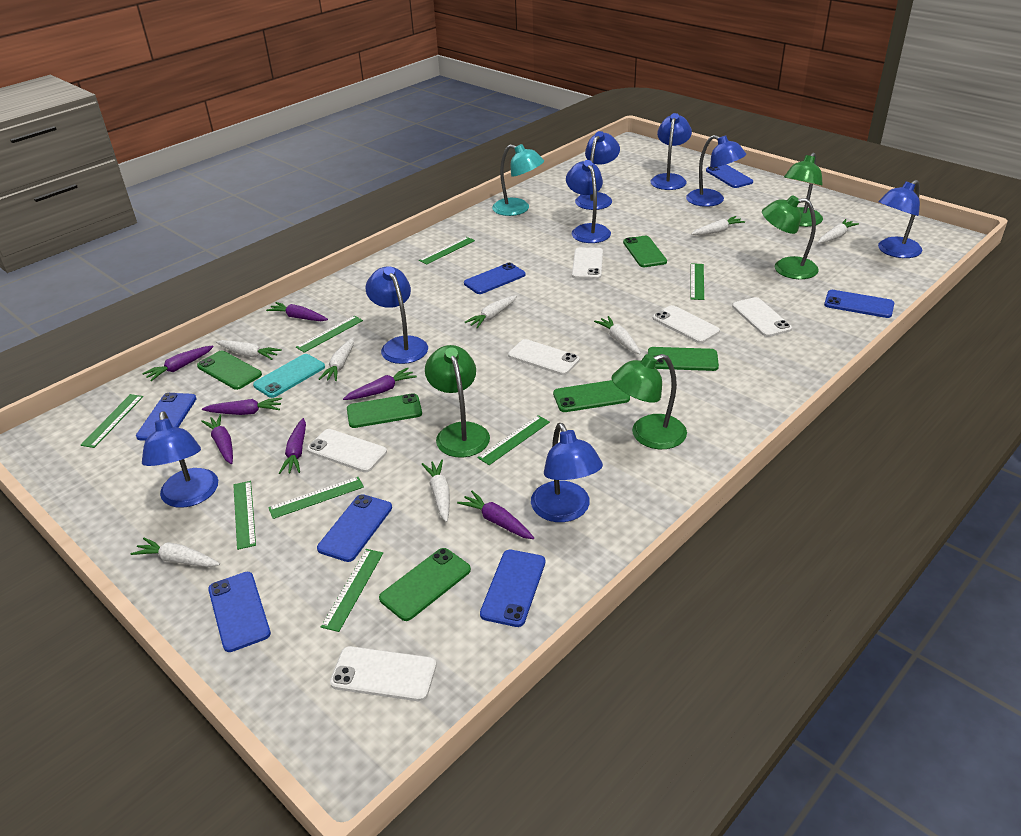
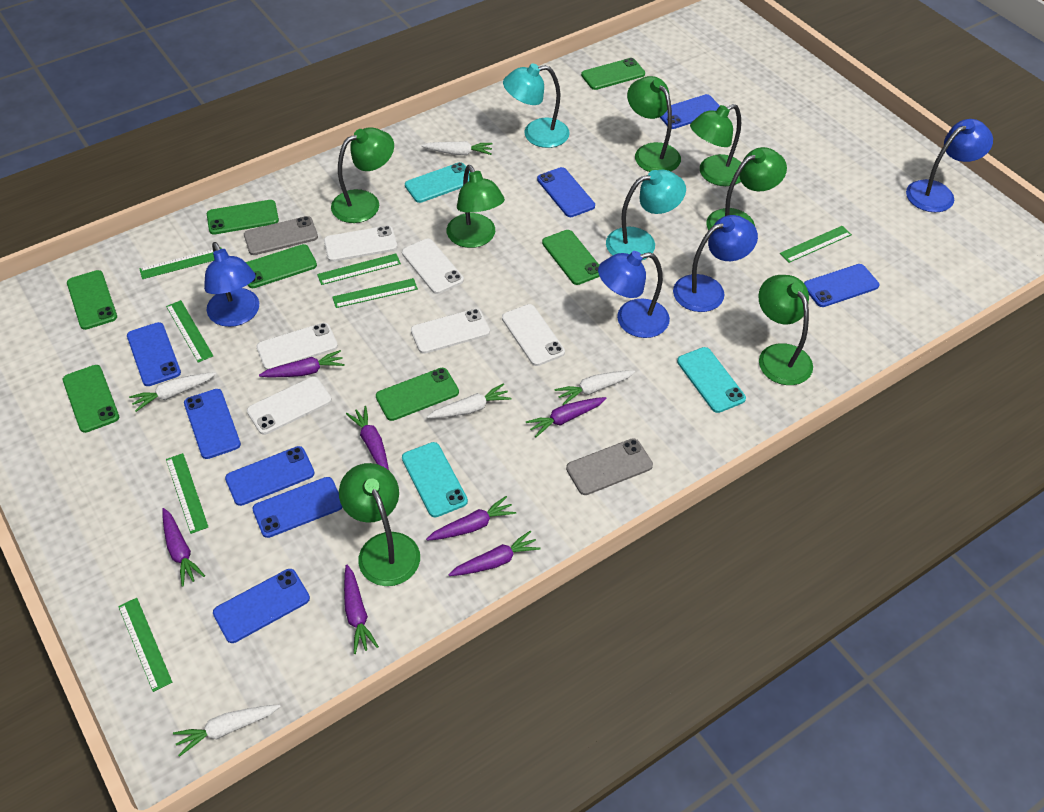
blue lamp: [142,411,218,508] [366,266,428,364] [531,423,603,522] [566,160,611,243] [575,131,620,210] [650,113,692,190] [686,135,746,207] [878,180,922,258] = 8 -> [204,242,259,327] [598,251,670,338] [673,215,758,312] [906,119,993,212] = 4
blue phone: [136,393,197,441] [208,572,271,652] [317,494,392,562] [464,263,526,294] [480,550,545,627] [706,164,753,188] [824,290,894,318] = 7 -> [127,322,181,386] [184,389,241,459] [213,569,310,643] [225,446,315,506] [252,477,343,538] [537,167,595,217] [660,94,720,129] [804,264,879,307] = 8
green lamp: [425,345,490,457] [612,354,687,449] [762,195,819,279] [784,153,823,227] = 4 -> [331,127,394,223] [339,463,420,586] [447,165,505,248] [627,76,681,172] [690,104,741,186] [706,147,787,230] [758,275,813,385] = 7
green phone: [197,351,262,390] [347,393,422,428] [379,548,471,621] [553,380,630,412] [623,236,667,267] [648,347,719,371] = 6 -> [63,365,119,433] [67,270,117,330] [207,200,279,235] [246,244,317,288] [376,368,459,421] [542,230,600,285] [581,58,645,90] = 7
green ruler: [81,394,143,448] [233,481,256,550] [268,477,364,519] [296,316,363,353] [321,549,383,632] [419,237,475,265] [477,415,550,465] [691,263,704,300] = 8 -> [118,598,172,692] [139,247,222,279] [166,300,213,363] [166,453,208,534] [317,253,401,285] [332,278,418,308] [780,226,852,263] = 7
grey phone: none = 0 -> [244,216,318,255] [566,438,653,495] = 2
turquoise lamp: [492,144,544,216] = 1 -> [503,63,570,148] [606,170,686,260] = 2
turquoise phone: [253,354,325,398] = 1 -> [402,442,468,517] [405,162,470,203] [677,347,746,413] = 3
white carrot: [130,538,220,567] [216,340,282,360] [319,338,354,381] [422,460,450,522] [465,295,517,328] [594,316,641,354] [691,216,745,235] [818,219,859,243] = 8 -> [129,372,216,412] [173,704,281,757] [421,141,492,155] [427,384,512,418] [554,370,635,405] = 5

